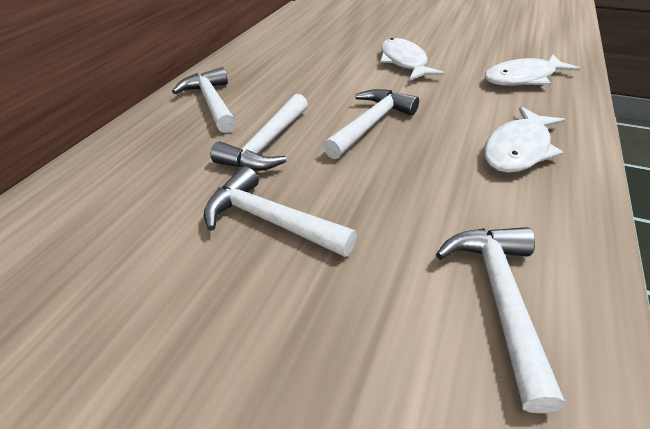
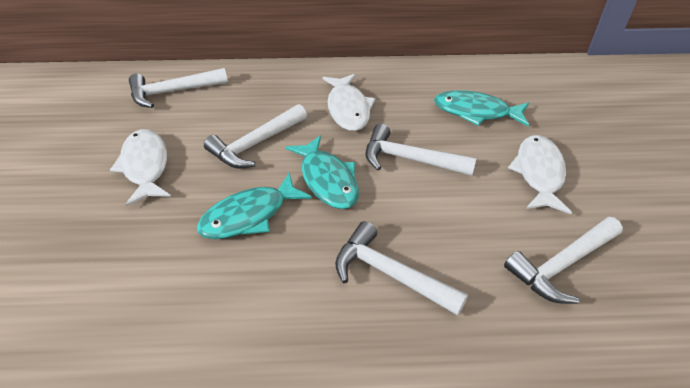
turquoise fish: none = 0 -> [197,173,312,239] [285,135,359,209] [434,91,529,126] = 3

